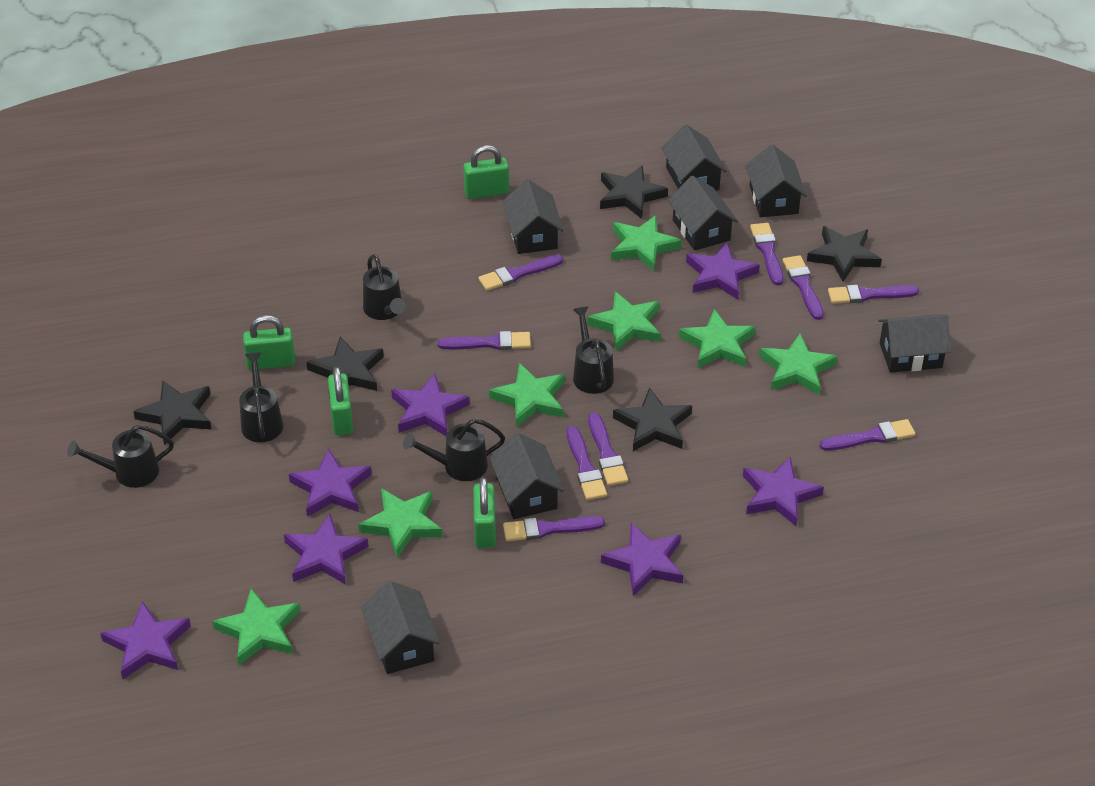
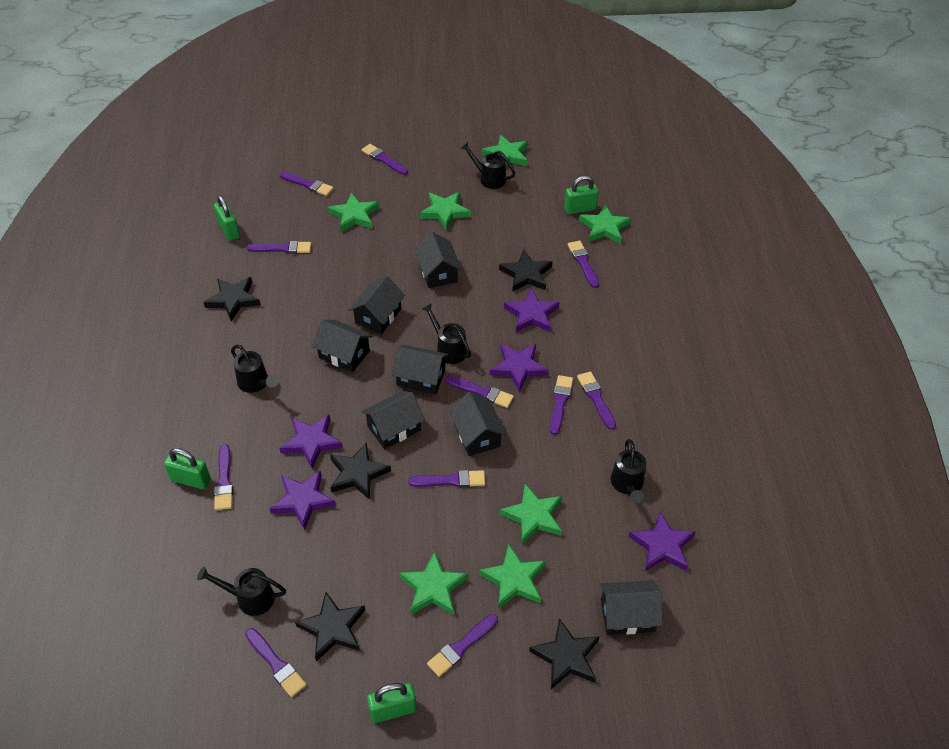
purple brush: [438,331,531,350] [478,255,563,291] [503,516,605,541] [567,426,607,500] [588,412,628,486] [750,223,784,285] [783,255,824,320] [820,419,915,451] [828,285,919,304] = 9 -> [214,444,233,510] [245,628,307,697] [247,241,311,254] [279,171,334,196] [361,144,408,175] [408,470,485,487] [427,614,498,677] [445,375,514,408] [550,375,573,435] [568,241,599,288] [577,371,616,430] = 11
purple star: [100,601,191,679] [284,514,369,585] [289,449,372,517] [391,373,470,436] [601,523,683,596] [686,243,760,299] [743,457,824,526] = 7 -> [270,471,336,530] [279,415,343,469] [490,344,549,392] [504,288,559,332] [628,512,695,571] = 5

